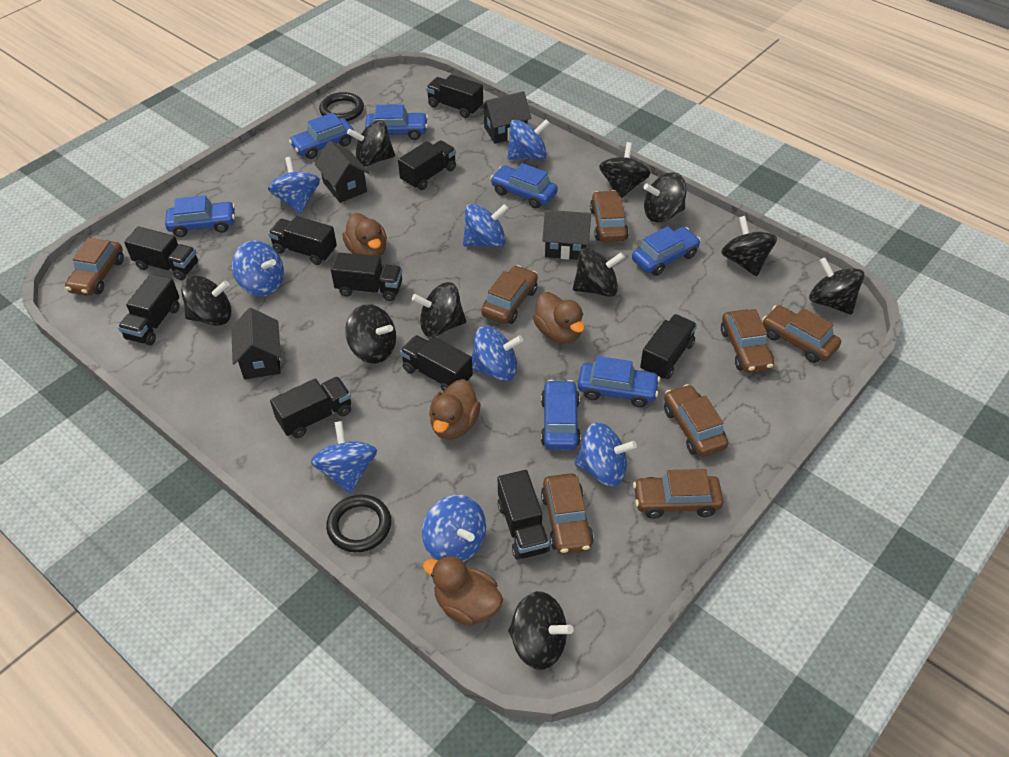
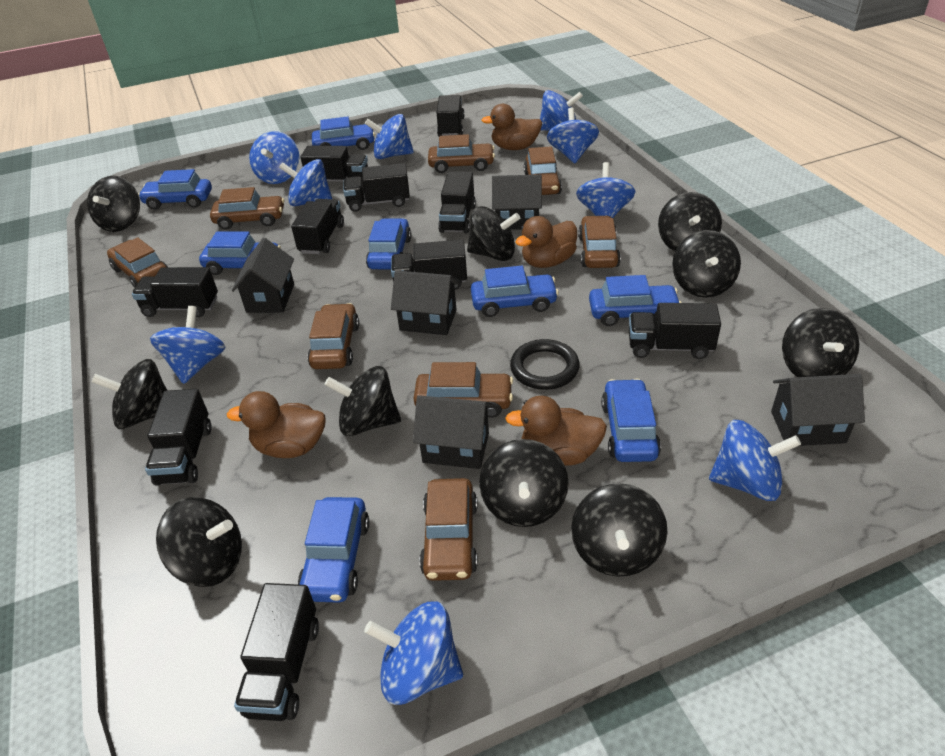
black house: [231,308,281,379] [315,141,369,203] [480,91,531,144] [542,210,591,260] = 4 -> [232,238,294,313] [391,270,459,335] [413,395,492,469] [492,175,542,230] [771,374,865,446] = 5
black ring: [319,92,364,121] [326,495,391,552] = 2 -> [510,339,580,390] = 1
blue car: [165,195,235,237] [289,112,354,159] [365,104,428,140] [490,163,558,208] [541,380,581,450] [578,356,660,407] [632,226,701,276] = 7 -> [138,169,212,210] [199,231,281,275] [298,497,370,603] [312,116,375,150] [366,218,412,269] [471,266,559,317] [589,275,682,326] [601,379,661,462] = 8
blue spinning top: [232,241,284,296] [268,157,320,214] [311,421,377,494] [422,495,486,562] [463,204,509,247] [472,326,523,381] [508,119,550,160] [575,422,637,487] = 8 -> [150,306,225,384] [249,131,299,184] [279,159,332,206] [364,602,463,705] [365,114,414,159] [540,90,583,131] [547,108,599,163] [576,162,635,218] [709,420,801,501] = 9

